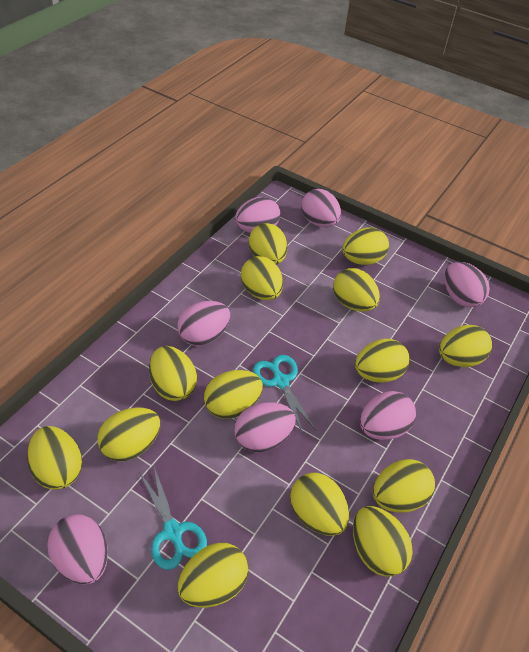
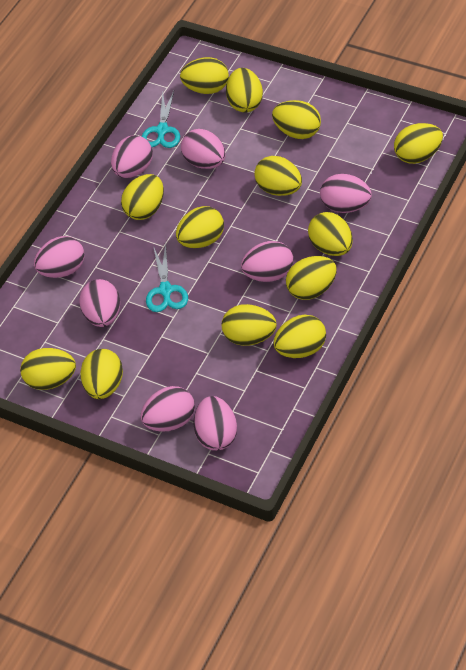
pink egg: [47,514,108,585] [177,301,230,346] [234,402,296,453] [235,197,280,233] [301,189,341,227] [360,391,416,440] [444,262,490,307] = 7 -> [34,236,84,278] [79,279,120,327] [111,135,153,178] [141,386,195,432] [181,129,226,169] [194,396,237,451] [241,241,293,282] [320,174,372,213] = 8
yellow egg: [27,426,82,490] [98,408,160,461] [149,346,197,401] [178,543,248,608] [204,370,263,419] [241,256,283,300] [249,223,287,265] [290,473,349,536] [333,268,380,312] [343,227,389,265] [353,506,413,577] [355,339,410,383] [373,459,435,513] [439,325,492,367] = 14 -> [20,348,76,390] [80,349,123,399] [121,174,164,220] [176,206,224,248] [180,57,229,94] [222,304,277,346] [226,68,263,113] [254,156,302,196] [272,100,321,139] [274,315,326,358] [286,256,337,300] [308,212,353,256] [394,123,443,164] = 13

